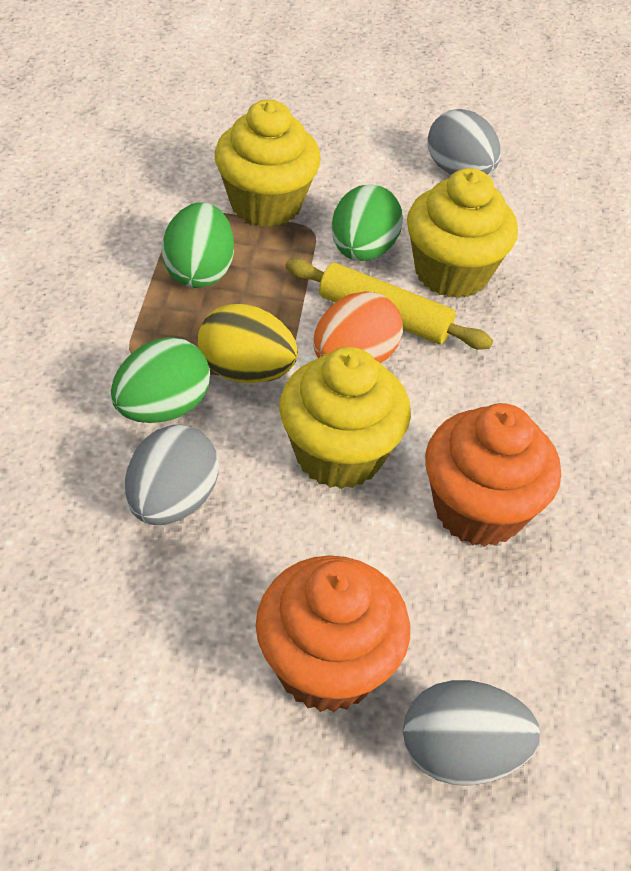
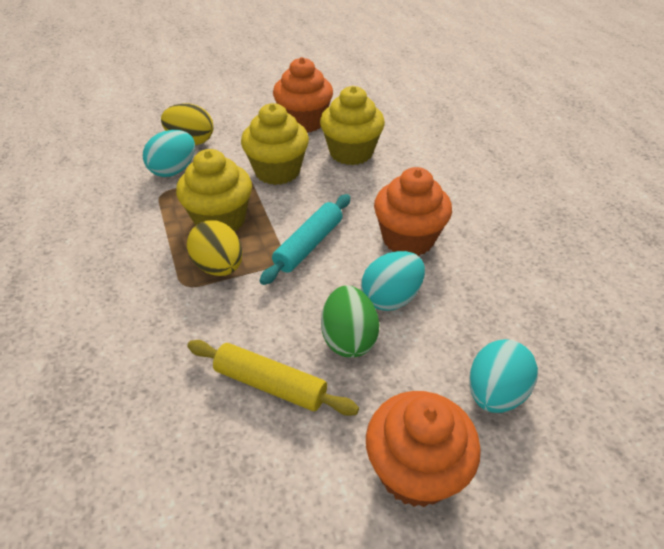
green egg: [111,337,210,423] [162,202,234,288] [332,185,403,261] = 3 -> [321,285,379,358] = 1
grey egg: [125,425,219,525] [403,680,540,785] [427,109,501,175] = 3 -> none = 0
orange cupcake: [256,555,410,712] [425,403,561,547] = 2 -> [273,57,333,133] [366,391,481,507] [374,167,452,256] = 3
orange egg: [313,291,403,363] = 1 -> none = 0
turquoise egg: none = 0 -> [143,130,195,177] [361,251,425,311] [469,339,538,413] = 3
turquoise rolling pin: none = 0 -> [260,194,351,285] = 1
yellow egg: [198,304,298,383] = 1 -> [161,103,213,145] [187,220,242,276] = 2

